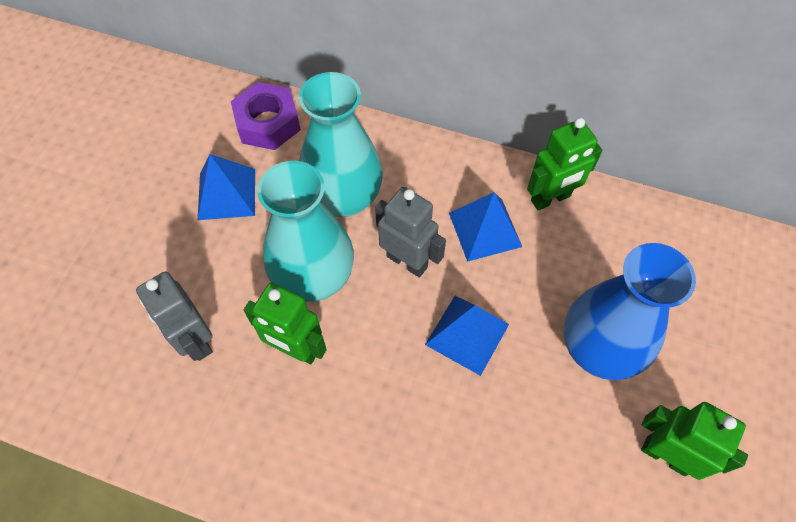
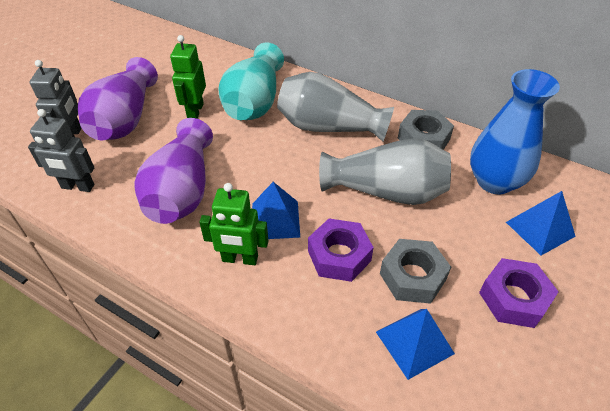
green robot: [244,283,327,364] [527,118,602,211] [641,402,748,480] = 3 -> [170,35,206,119] [199,183,268,265] = 2
grey nut: none = 0 -> [380,239,451,304] [398,110,454,150] = 2
grey vase: none = 0 -> [277,72,394,142] [319,138,451,205] = 2
purple nut: [231,82,301,150] = 1 -> [308,219,374,282] [479,258,559,328] = 2
purple vase: none = 0 -> [78,57,158,140] [134,118,213,224] = 2
turquoise vase: [257,161,354,302] [299,72,383,217] = 2 -> [218,42,284,120] = 1

